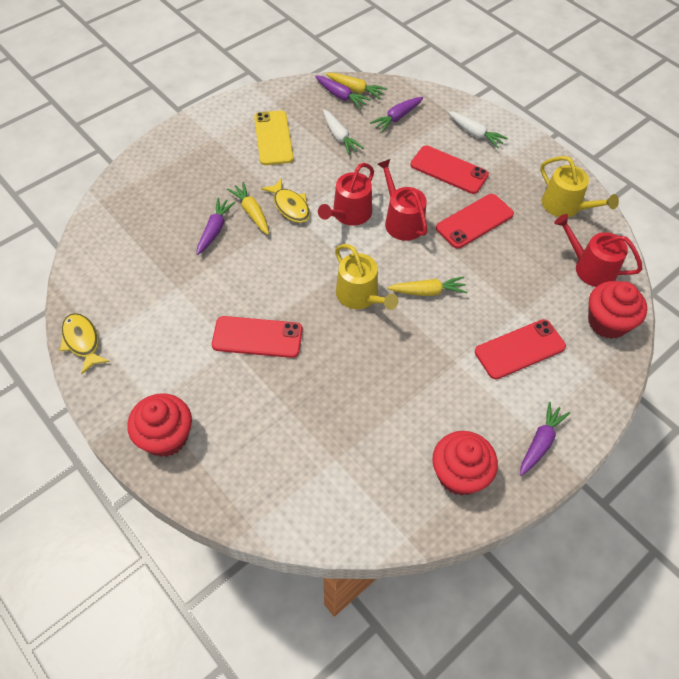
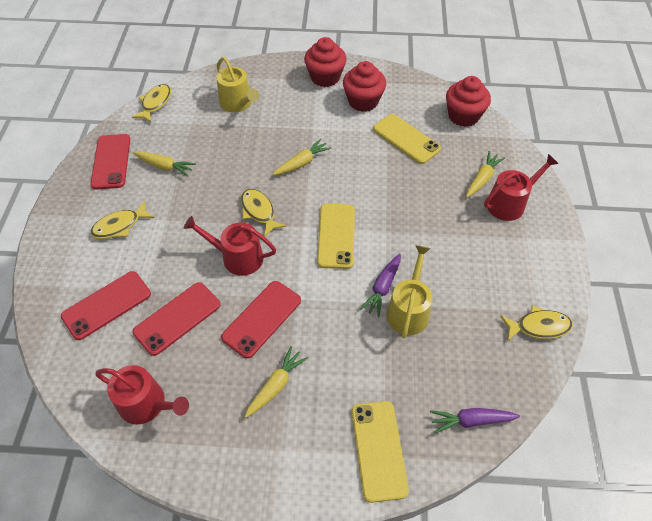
purple carrot: [197,198,236,255] [315,76,371,109] [370,97,423,132] [520,402,570,476] = 4 -> [360,254,401,317] [430,408,520,434] = 2
white carrot: [323,109,364,155] [448,111,508,148] = 2 -> none = 0
yellow carrot: [227,182,269,235] [326,73,387,99] [388,276,467,296] = 3 -> [133,151,196,176] [244,346,308,418] [273,139,331,175] [466,151,505,198] = 4
yellow fish: [60,313,110,374] [261,178,310,223] = 2 -> [90,201,155,239] [132,84,171,122] [241,189,287,237] [500,305,573,341] = 4
yellow phone: [254,110,294,165] = 1 -> [317,204,355,269] [352,401,409,503] [373,114,441,164] = 3

